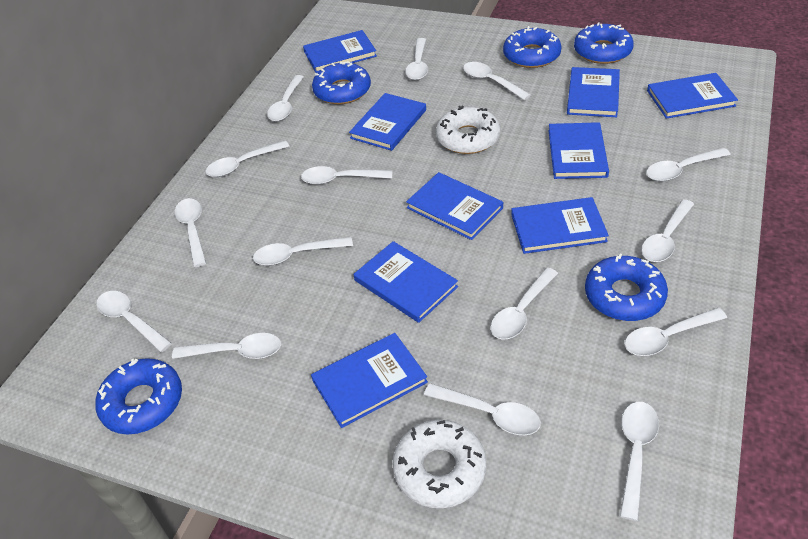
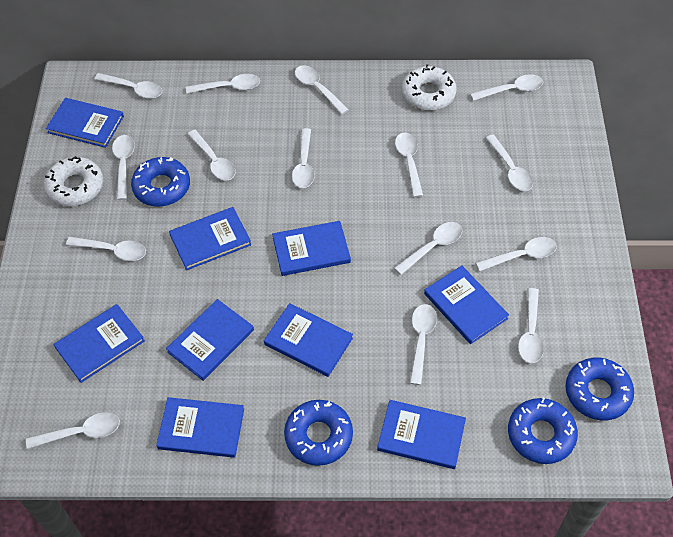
blue donut: [95,358,182,435] [312,61,371,104] [503,26,562,68] [574,22,634,64] [585,254,668,321] = 5 -> [131,157,190,207] [284,400,353,466] [508,398,578,464] [566,358,634,420] = 4

